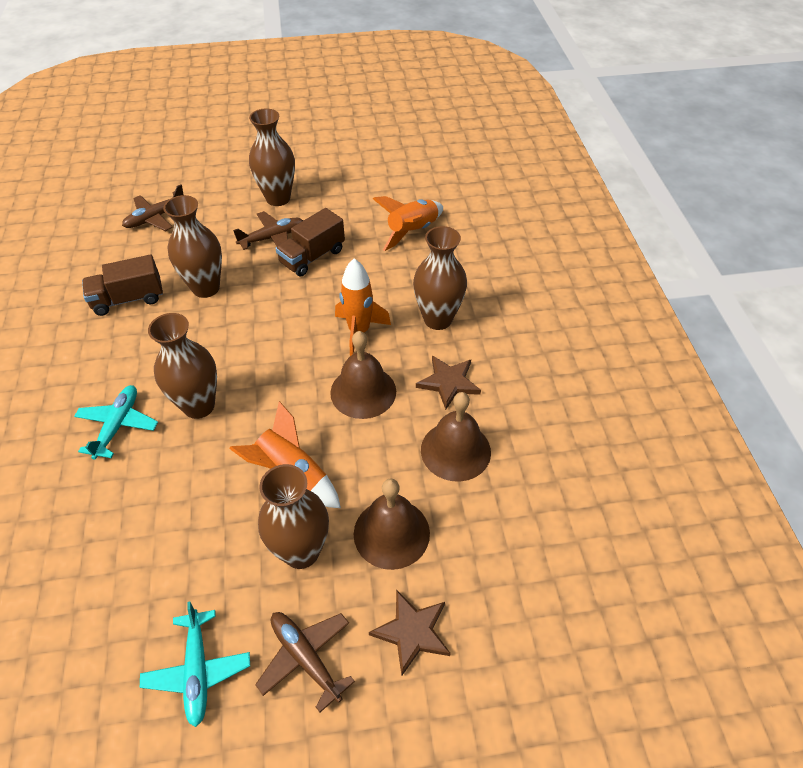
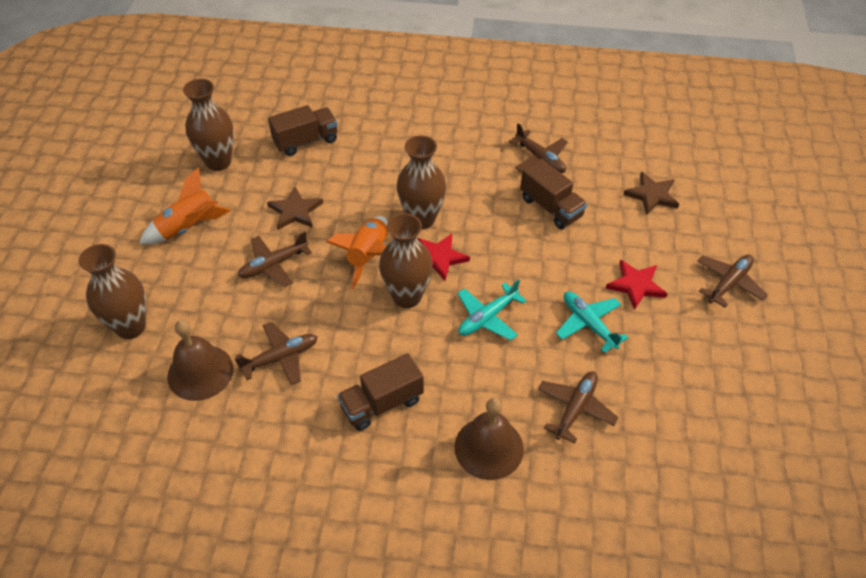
brown bell: [330,331,396,419] [354,478,430,570] [421,392,491,482] = 3 -> [167,320,233,401] [454,398,524,480] = 2
brown plane: [122,184,184,231] [233,211,303,250] [255,612,355,712] = 3 -> [235,322,318,385] [238,232,312,287] [509,123,568,173] [538,371,618,444] [698,254,768,308] = 5
brown truck: [82,254,163,316] [275,208,345,276] = 2 -> [268,105,338,156] [338,353,424,431] [520,158,587,229] = 3
brown vase: [148,313,217,419] [163,195,222,298] [249,109,295,206] [258,464,329,569] [413,226,467,330] = 5 -> [78,244,146,339] [183,79,234,171] [379,213,433,308] [397,135,446,229] = 4
orange rocket: [229,401,341,508] [335,258,391,356] [373,196,443,251] = 3 -> [139,167,231,244] [326,216,388,289] = 2
red star: none = 0 -> [417,234,470,281] [605,259,667,310] = 2

